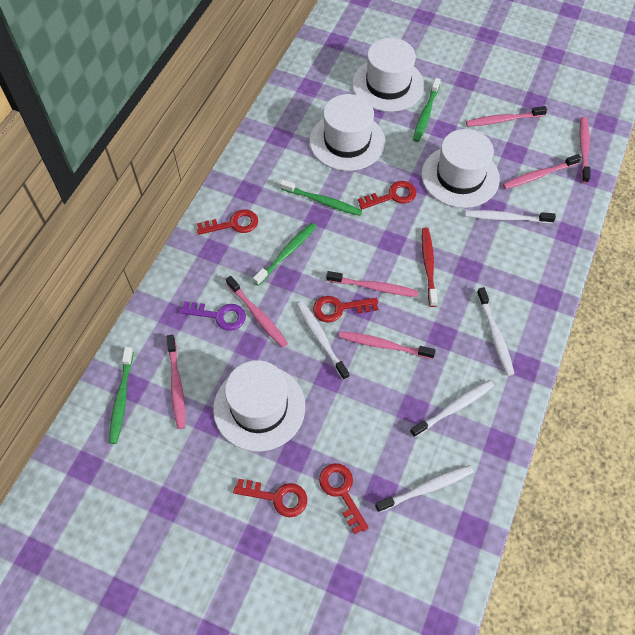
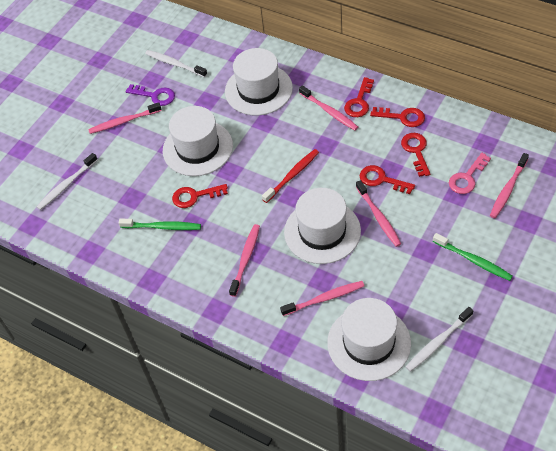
green toothbrush: [109,347,134,444] [253,223,317,286] [280,179,362,216] [413,78,441,142] = 4 -> [119,219,201,230] [433,233,513,281] = 2
pink key: none = 0 -> [449,153,491,194] = 1
pink toothbrush: [167,335,185,429] [226,276,288,348] [326,271,419,297] [339,331,436,359] [466,106,547,127] [503,154,581,189] [579,117,591,183] = 7 -> [88,102,161,134] [229,224,260,297] [280,281,364,316] [299,85,358,131] [356,180,401,247] [490,153,529,218] = 6
white toothbrush: [297,301,349,380] [375,465,473,513] [410,380,494,438] [465,210,556,224] [477,287,514,376] = 5 -> [36,153,98,210] [145,50,207,77] [406,307,473,372] = 3

